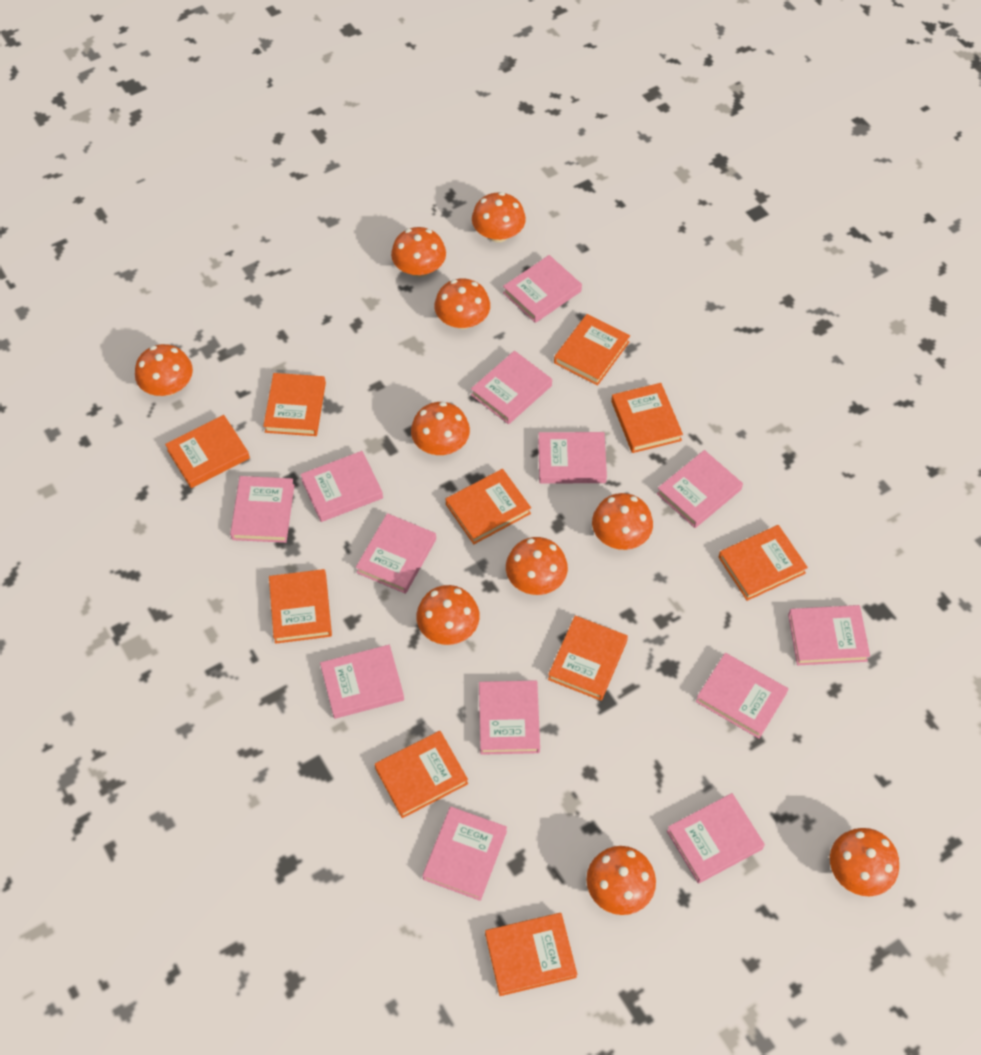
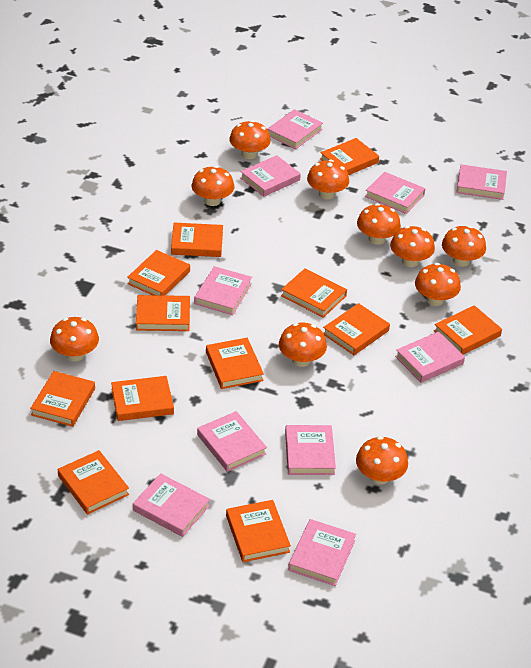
orange book: [165,415,250,488] [263,373,326,436] [269,569,332,644] [375,731,468,818] [446,469,531,544] [485,913,577,996] [548,615,628,701] [554,314,630,386] [611,383,683,453] [718,525,808,601] = 10 -> [30,371,95,427] [58,450,129,515] [111,376,174,421] [127,250,190,295] [136,295,190,331] [171,223,223,257] [206,338,264,389] [226,500,291,562] [281,268,347,318] [320,138,379,175] [323,303,390,355] [434,305,502,355] = 12
pink book: [230,476,294,543] [300,451,383,522] [320,645,404,719] [356,513,436,594] [422,807,507,901] [471,351,552,424] [479,680,540,755] [503,255,582,323] [538,432,607,484] [657,450,743,528] [667,793,765,883] [696,653,788,739] [788,605,870,665] = 13 -> [133,473,210,537] [194,266,252,315] [197,411,267,472] [240,155,301,197] [267,109,323,149] [285,425,336,475] [288,519,356,586] [365,172,426,214] [395,331,465,383] [456,164,507,200] = 10

